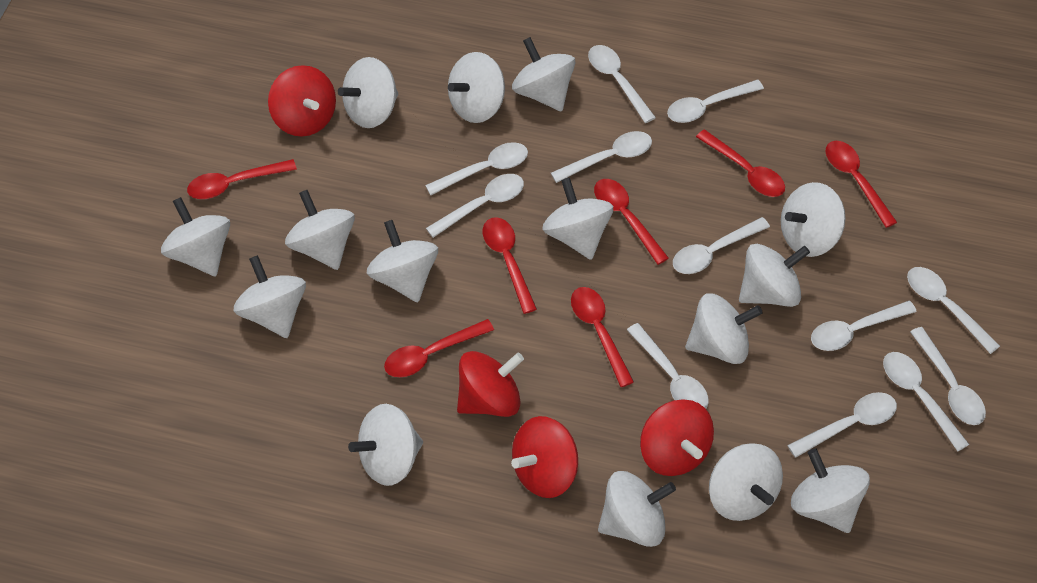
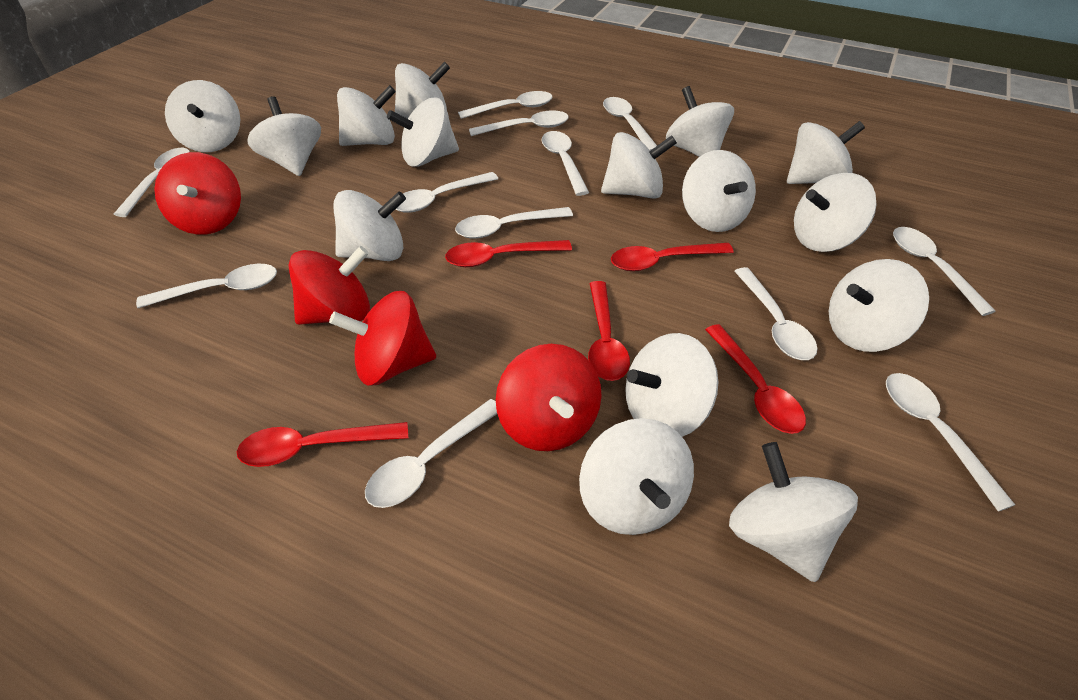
red spoon: [187,159,297,199] [384,319,494,377] [483,217,537,314] [571,287,634,387] [594,179,669,265] [696,129,785,197] [826,141,897,228] = 7 -> [237,422,408,467] [445,240,572,267] [588,281,630,381] [611,243,734,271] [705,324,806,434] = 5

